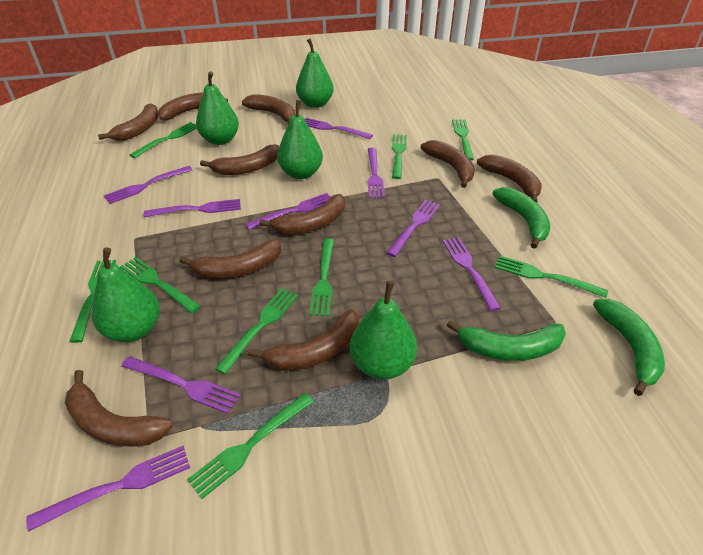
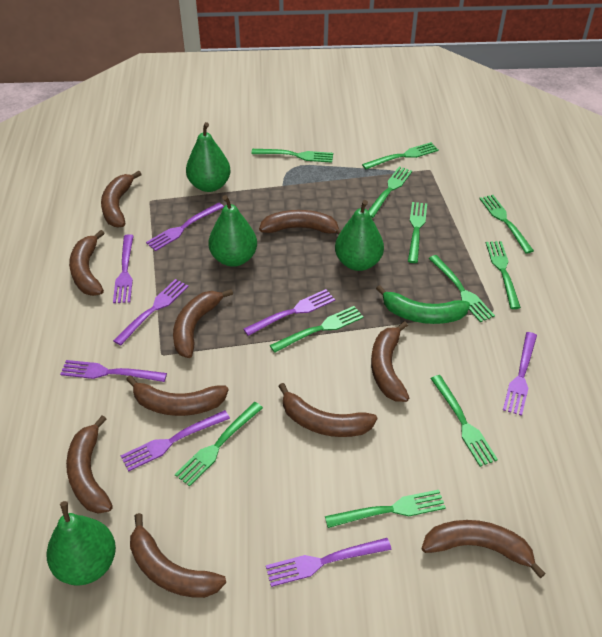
green banana: [447,320,566,361] [492,187,550,249] [593,299,665,396] = 3 -> [376,285,470,324] = 1
green fork: [69,260,116,343] [120,257,201,313] [130,122,197,158] [187,393,314,499] [215,288,298,374] [309,238,334,316] [392,134,407,179] [452,119,474,160] [495,256,608,298] = 9 -> [175,402,263,487] [251,149,333,163] [270,306,364,353] [325,490,446,528] [362,142,439,169] [368,166,412,218] [408,202,427,263] [429,255,495,322] [430,375,498,467] [479,195,534,254] [486,241,521,309] = 11
green pear: [92,247,160,342] [196,71,239,145] [277,100,323,179] [296,38,334,108] [350,281,417,379] = 5 -> [47,501,116,586] [186,122,231,192] [208,195,257,267] [335,200,384,271] = 4
purple fork: [26,446,190,532] [104,166,193,204] [121,356,241,414] [144,199,241,217] [245,193,331,230] [305,118,373,139] [367,148,385,198] [386,200,440,257] [443,237,501,311] = 9 -> [60,360,167,382] [113,234,134,303] [113,279,189,346] [120,410,230,472] [146,202,224,251] [243,289,335,336] [266,538,392,587] [503,332,537,416] = 8

